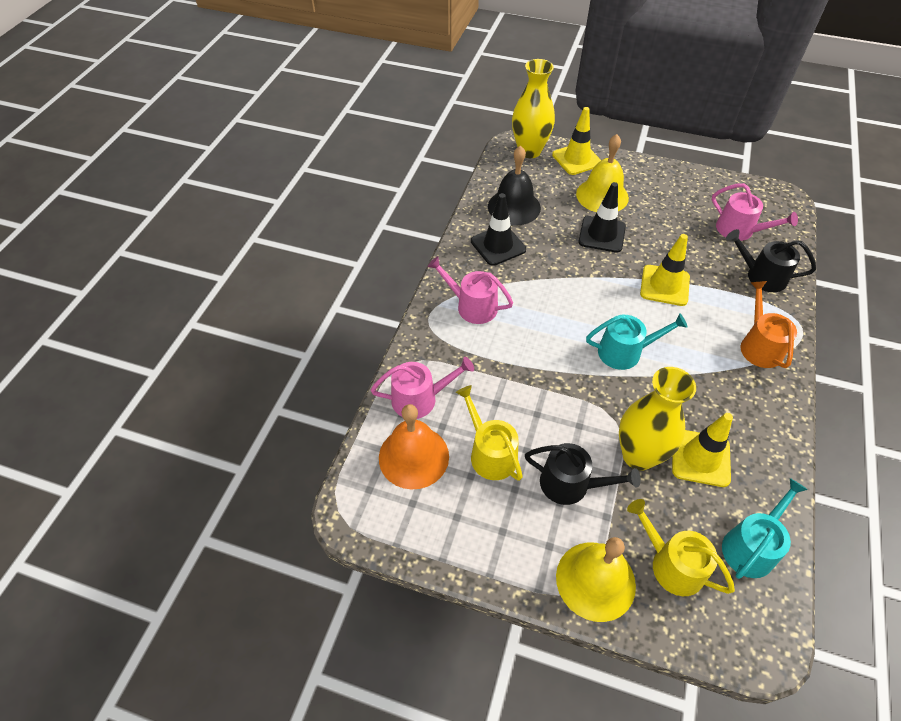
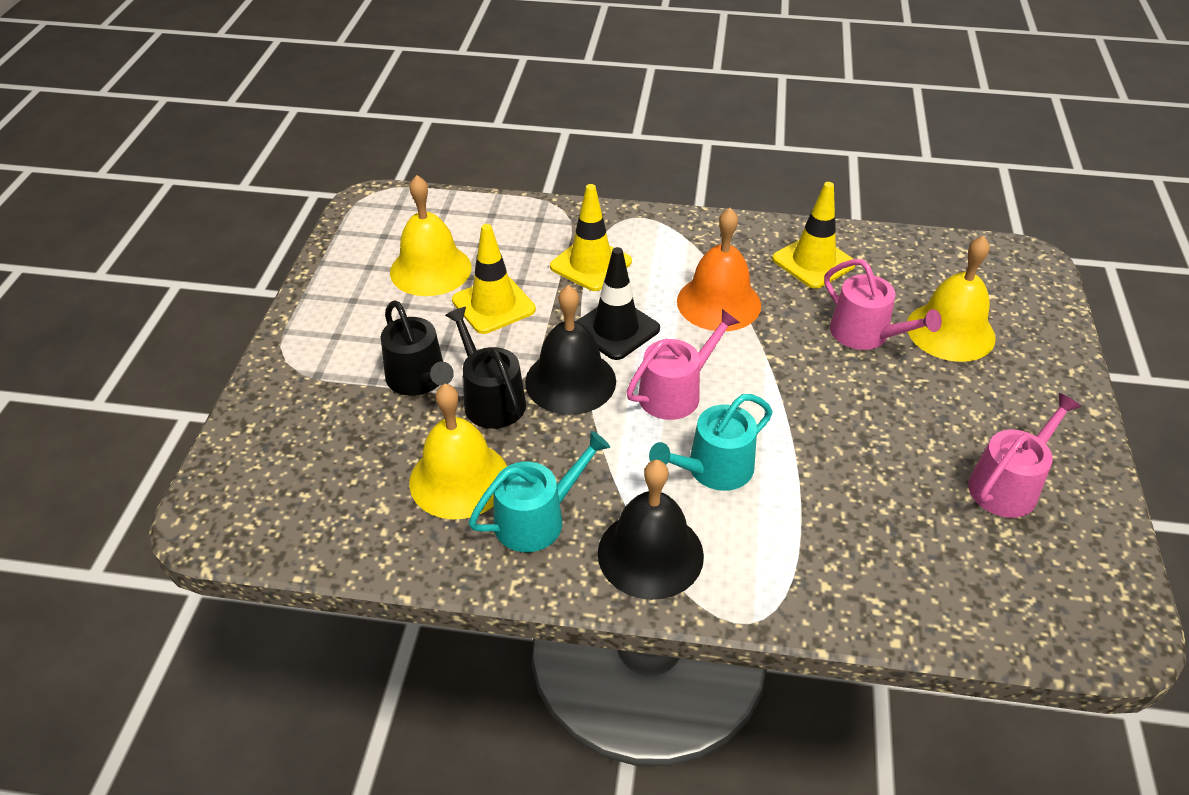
black bell: [488,145,541,225] = 1 -> [525,285,616,415] [598,460,704,600] = 2
black traffic cone: [471,193,526,266] [578,182,626,253] = 2 -> [576,247,660,360] = 1
orange watering can: [741,281,797,368] = 1 -> none = 0
yellow bell: [556,537,636,622] [576,134,629,212] = 2 -> [390,175,471,296] [409,384,507,520] [907,236,996,362] = 3
yellow vase: [512,59,555,158] [619,367,696,471] = 2 -> none = 0
yellow watering can: [456,385,523,481] [627,499,735,596] = 2 -> none = 0

